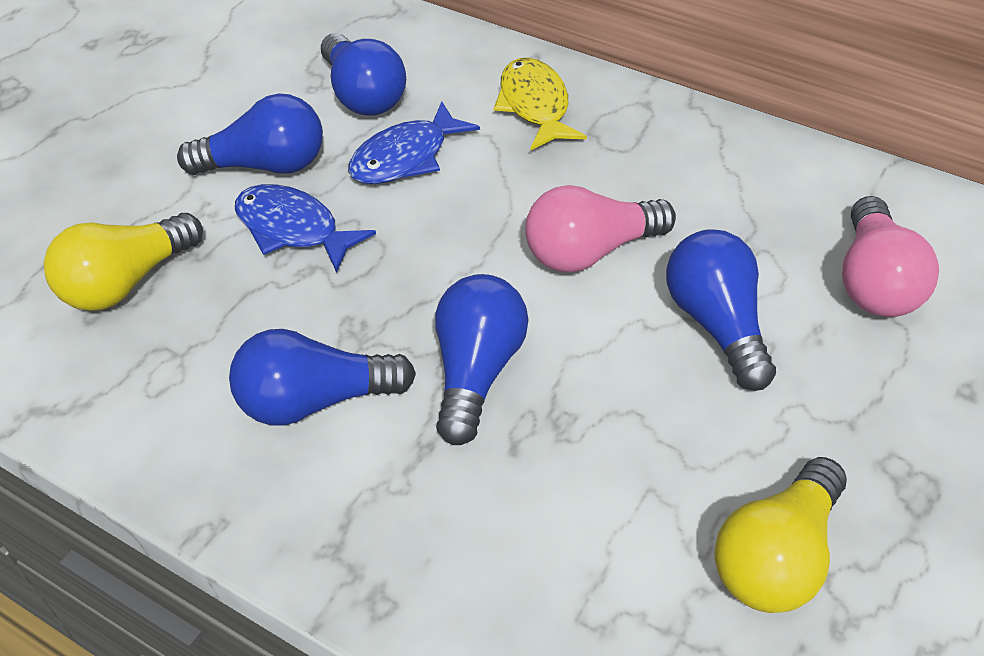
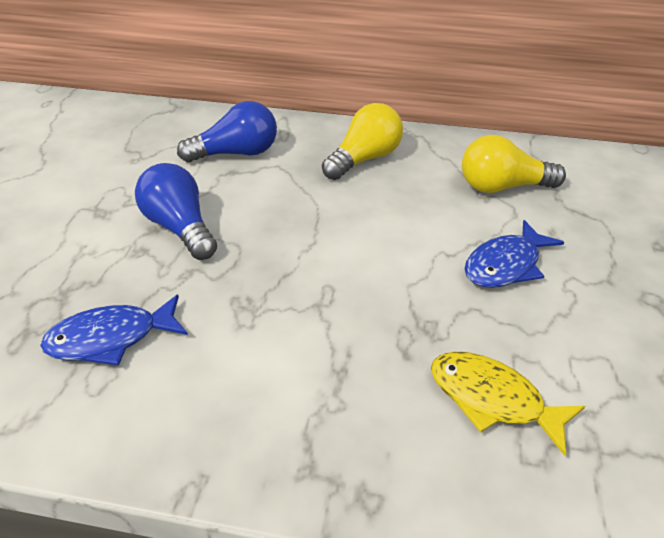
blue light bulb: [177,93,323,175] [229,329,416,426] [321,33,406,115] [435,274,528,445] [666,229,776,391] = 5 -> [135,163,217,260] [177,101,277,162] = 2
pink light bulb: [525,185,676,273] [842,196,939,317] = 2 -> none = 0

